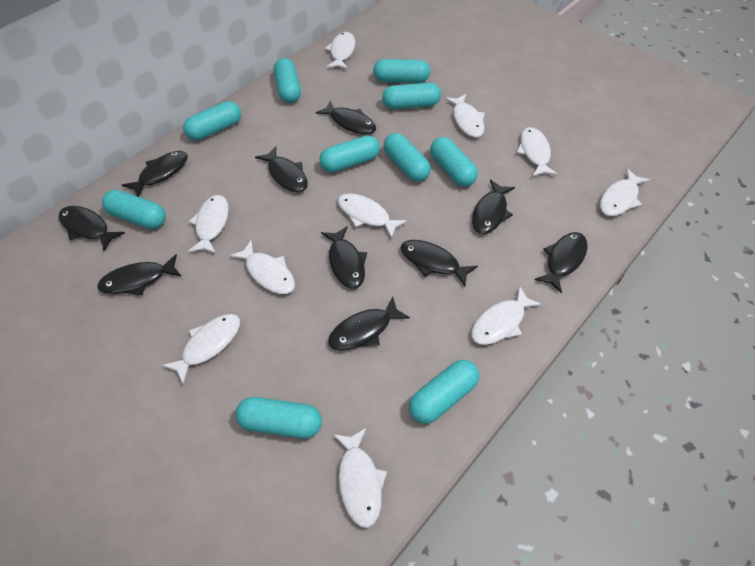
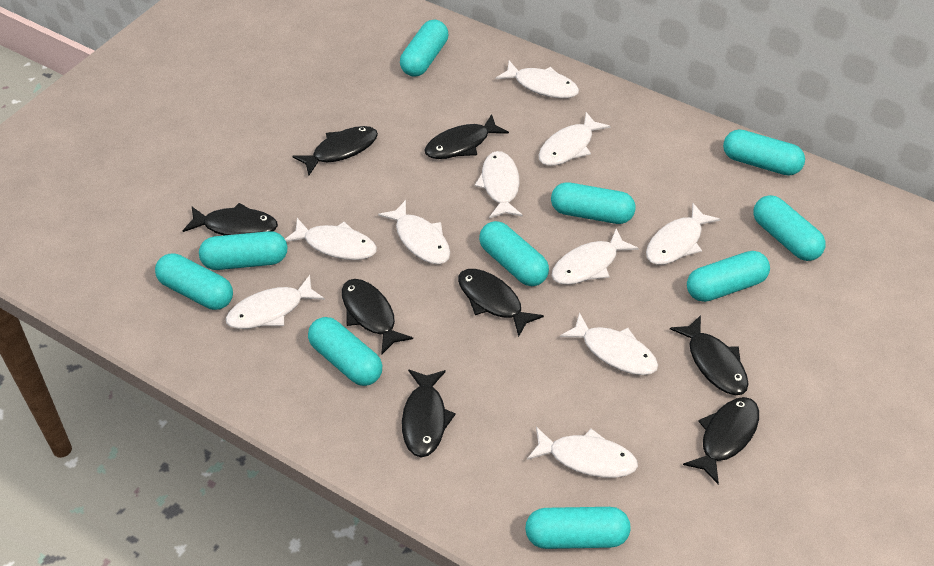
black fish: [59,206,125,251] [97,254,182,295] [122,151,188,197] [255,147,308,192] [315,101,376,134] [321,226,367,289] [328,297,410,350] [401,240,478,286] [472,180,515,234] [535,232,588,293] = 10 -> [183,203,278,235] [293,126,378,176] [342,279,413,354] [402,369,456,457] [424,114,509,159] [458,269,544,337] [670,315,748,395] [683,397,759,484] = 8

